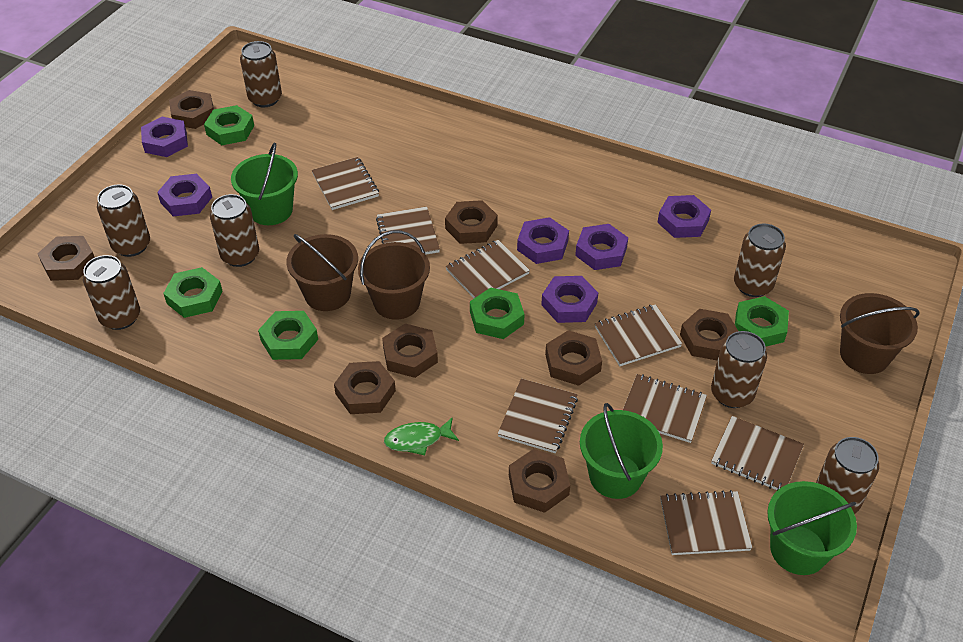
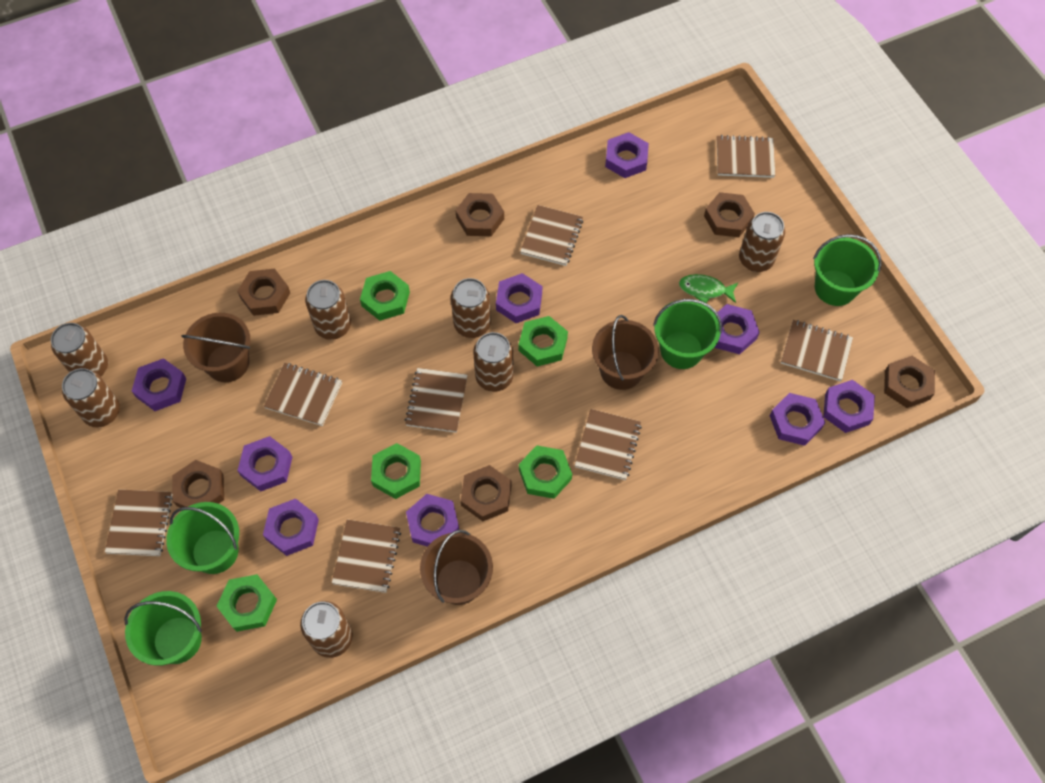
brown nut: [37,236,95,281] [169,90,214,129] [334,361,396,414] [382,323,438,378] [445,200,498,244] [509,449,570,513] [545,330,602,386] [680,309,738,360] = 8 -> [172,460,224,508] [237,269,290,316] [455,193,504,236] [460,465,512,521] [704,192,755,237] [884,356,935,408] = 6
green bucket: [231,143,298,225] [580,403,663,499] [767,481,857,575] = 3 -> [124,591,202,666] [166,502,239,574] [653,299,722,369] [813,234,881,306] = 4
purple nut: [141,117,188,157] [157,174,212,217] [517,217,569,264] [541,276,598,323] [575,224,628,270] [657,195,711,238] = 6 -> [132,358,187,411] [237,436,292,492] [263,499,319,556] [406,494,459,547] [496,273,542,323] [605,132,649,178] [715,304,760,354] [770,393,825,446] [823,380,875,433] = 9

